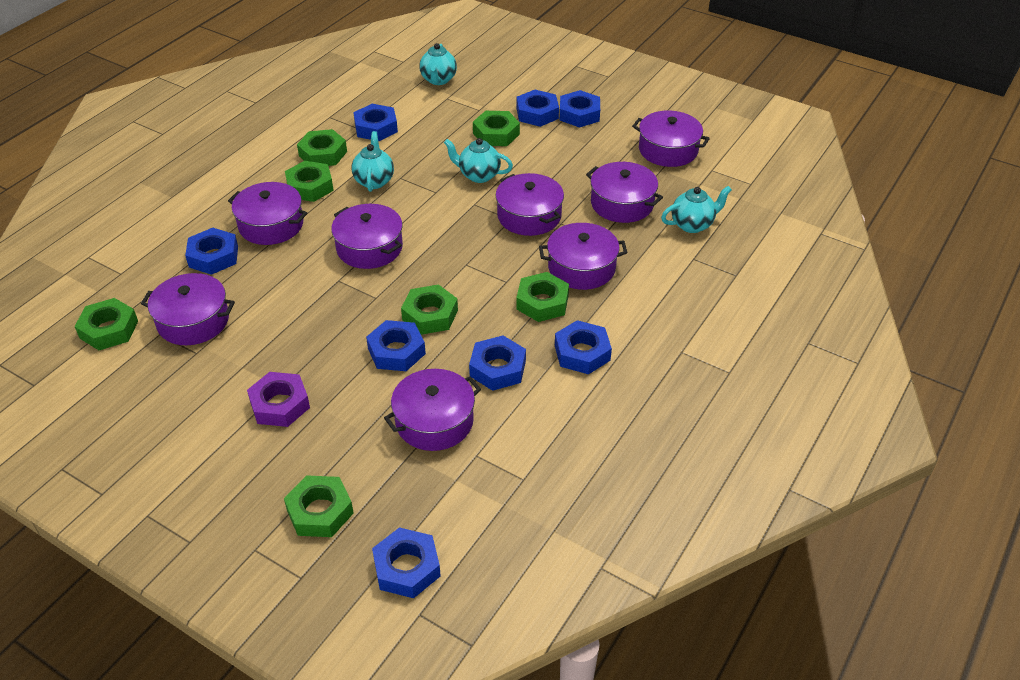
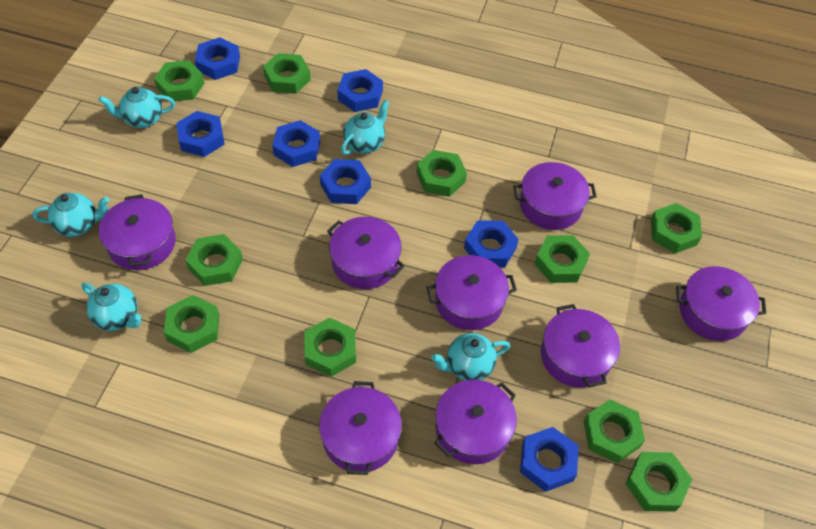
blue nut: [185,228,238,275] [353,104,398,141] [366,320,426,371] [372,527,441,598] [469,336,526,391] [517,90,559,127] [555,320,612,374] [560,90,600,128] = 8 -> [176,111,225,157] [195,37,240,80] [272,120,320,167] [320,159,371,204] [337,69,383,112] [464,221,519,267] [520,427,579,492] = 7
green nut: [74,298,138,350] [284,475,354,537] [285,161,334,202] [297,129,347,166] [401,284,458,335] [473,111,520,146] [516,272,569,322] = 7 -> [154,60,204,101] [164,295,219,353] [186,234,243,286] [263,53,311,94] [305,317,356,377] [416,150,467,197] [534,235,590,283] [583,399,645,463] [625,452,692,512] [651,203,702,254] = 10
purple nut: [247,372,310,427] = 1 -> none = 0
turquoise teapot: [352,131,394,192] [419,43,457,85] [444,138,513,183] [661,186,732,233] = 4 -> [32,193,109,237] [81,283,141,331] [99,87,175,128] [341,100,390,155] [431,333,510,381] = 5

